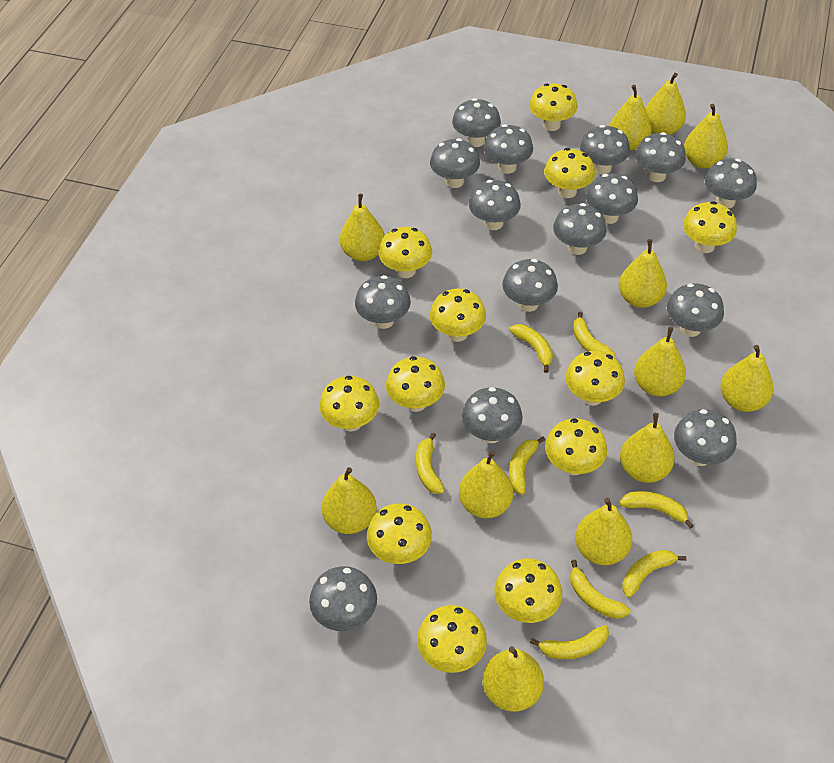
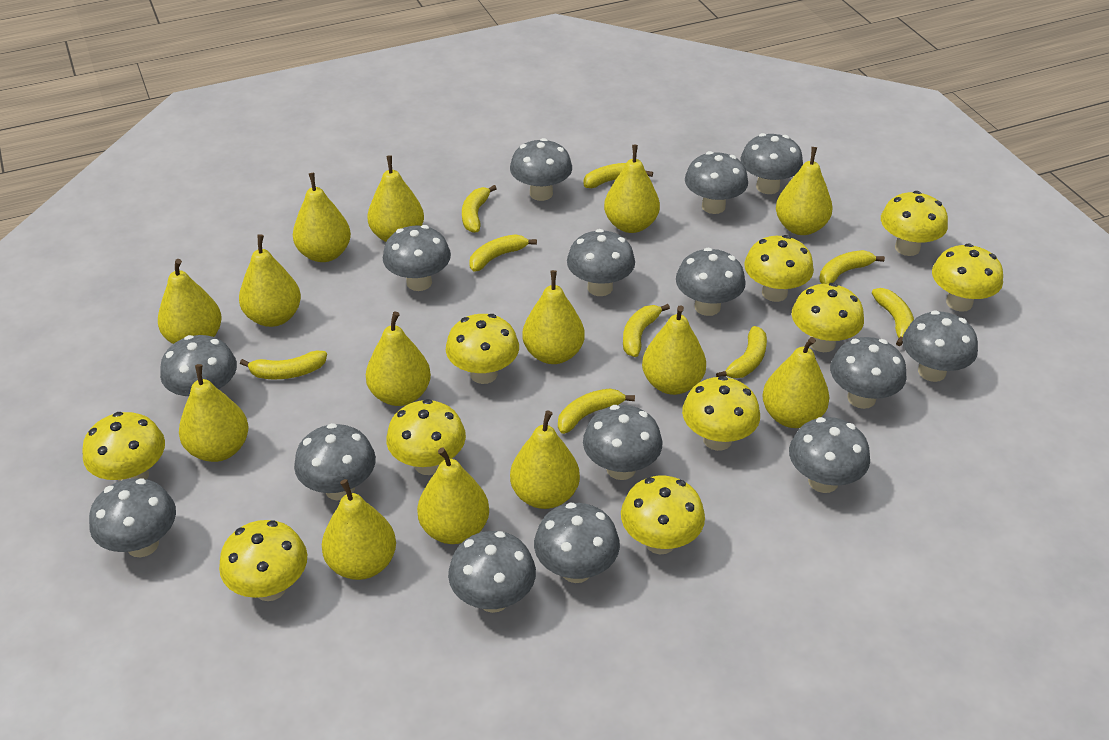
yellow banana: [416,433,445,494] [509,324,553,373] [509,437,545,495] [530,625,609,659] [570,560,630,619] [573,312,616,358] [620,491,694,529] [622,550,686,598] = 8 -> [240,351,327,379] [462,185,497,233] [469,234,537,272] [558,388,635,434] [584,163,653,188] [623,304,670,357] [716,326,767,378] [819,250,885,284] [872,288,914,346] = 9
yellow mushroom: [319,376,379,432] [367,503,432,564] [379,227,432,278] [386,356,445,412] [417,605,487,673] [430,288,486,342] [494,558,562,623] [529,84,577,131] [544,148,595,198] [545,418,607,475] [565,351,625,406] [683,201,737,253] = 12 -> [82,412,165,481] [219,520,307,601] [386,399,466,475] [446,314,519,384] [621,476,705,554] [682,376,760,451] [744,235,814,302] [792,283,864,352] [881,191,948,256] [932,243,1003,312] = 10
yellow pear: [322,467,377,534] [340,194,385,261] [459,450,513,518] [483,646,544,712] [575,498,632,565] [609,85,652,150] [619,239,667,308] [620,413,675,483] [634,327,686,396] [645,73,686,135] [684,104,728,168] [720,345,774,412] = 12 -> [158,259,222,344] [179,364,248,462] [239,234,301,327] [293,173,351,262] [322,479,396,580] [366,312,431,406] [368,155,424,242] [417,447,489,544] [510,410,580,509] [522,270,585,364] [604,145,660,233] [642,305,706,395] [762,337,829,428] [776,147,832,235] = 14

